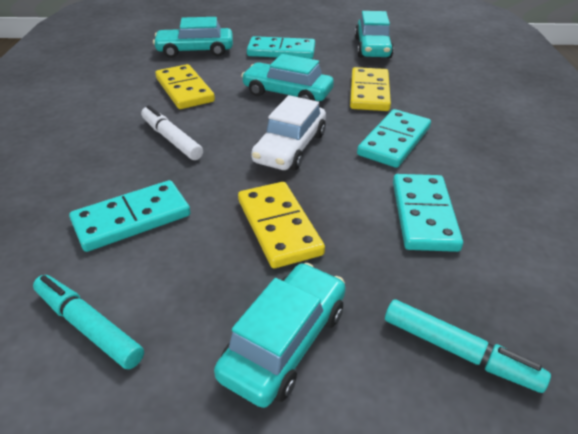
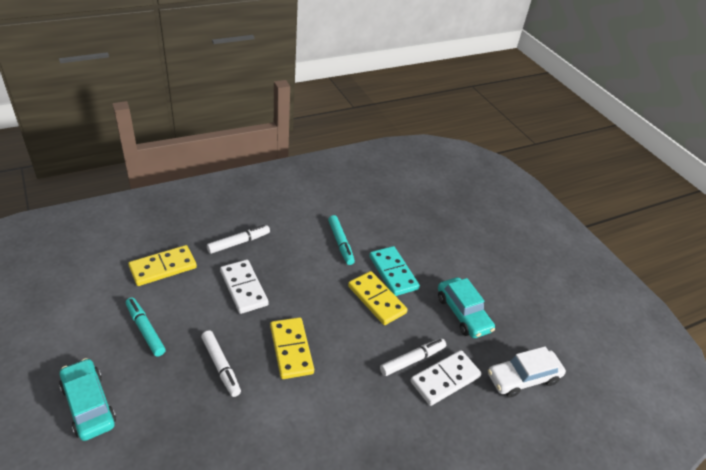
turquoise car: [153,17,233,58] [214,263,346,408] [241,54,334,101] [355,11,394,58] = 4 -> [59,358,116,441] [438,277,495,338] = 2
turquoise domino: [69,180,191,252] [247,36,315,59] [357,109,431,168] [393,174,463,252] = 4 -> [369,246,420,296] = 1
white domino: none = 0 -> [220,260,269,314] [410,350,482,406] = 2
white marker: [141,105,203,160] = 1 -> [201,330,241,397] [207,225,270,254] [380,338,446,376] = 3

